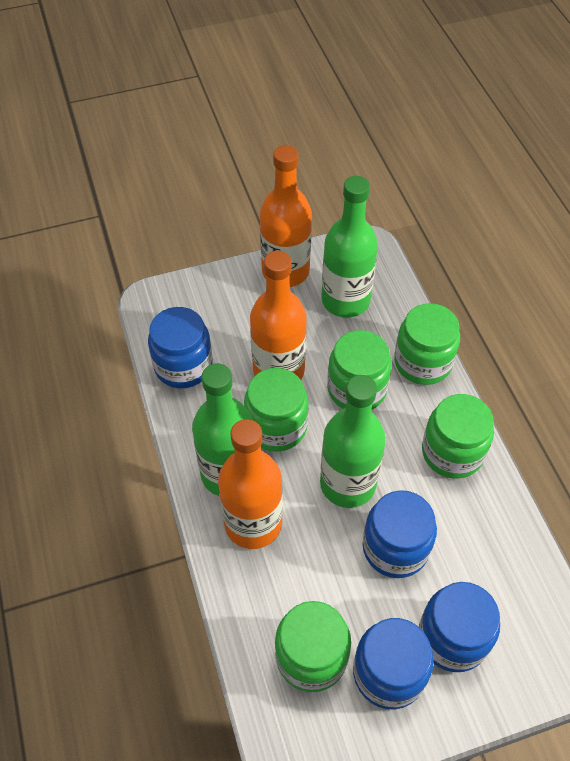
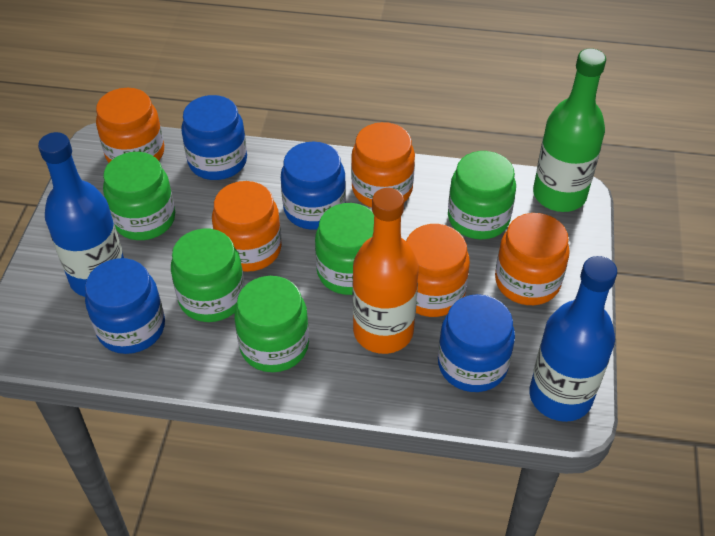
blue bottle: none = 0 -> [38,132,124,297] [529,256,617,422] = 2
green bottle: [192,363,253,496] [320,375,386,508] [321,176,378,318] = 3 -> [533,48,606,212] = 1
orange bottle: [218,419,283,549] [250,251,307,380] [260,145,312,287] = 3 -> [352,188,419,354] = 1
orange jar: none = 0 -> [96,88,164,163] [212,181,282,272] [351,122,415,207] [406,224,470,317] [495,213,570,305] = 5

